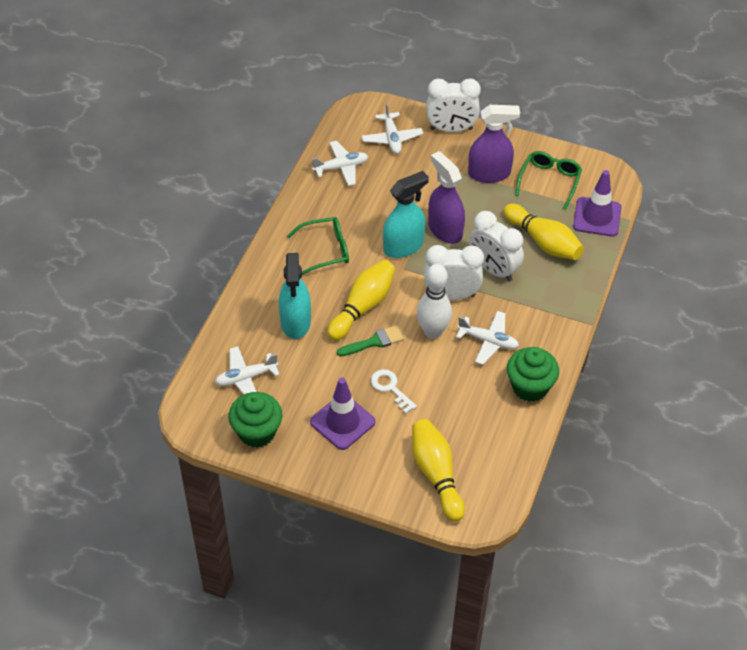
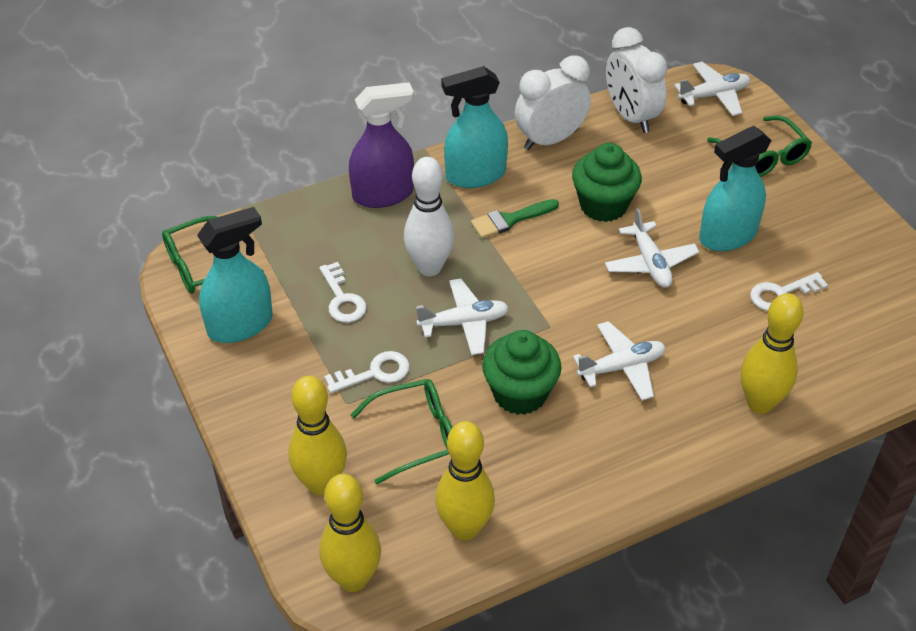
green glasses: [287,217,349,275] [515,151,582,210] = 2 -> [162,216,264,293] [351,379,452,484] [707,116,812,177] = 3
purple spray bottle: [428,151,465,244] [468,105,520,183] = 2 -> [349,82,414,208] = 1
purple traffic cone: [310,378,375,450] [573,170,622,236] = 2 -> none = 0
turquoise spray bottle: [279,253,311,339] [383,171,429,258] = 2 -> [197,207,273,343] [441,66,508,188] [699,126,772,251] = 3
white clock: [424,245,484,300] [426,79,481,132] [469,211,524,282] = 3 -> [515,55,591,150] [606,27,668,133] = 2
white key: [371,369,417,414] = 1 -> [319,262,367,323] [324,351,410,393] [750,272,828,311] = 3
yellow bowling pin: [327,260,395,341] [412,419,465,522] [504,204,584,260] = 3 -> [288,376,347,496] [319,474,381,592] [435,421,495,541] [741,293,804,414] = 4

